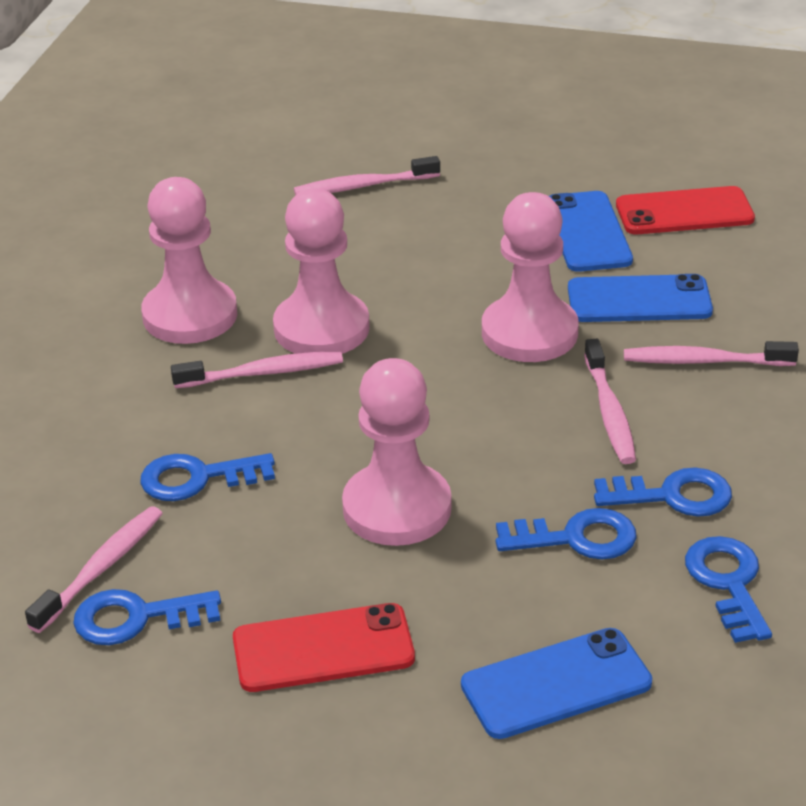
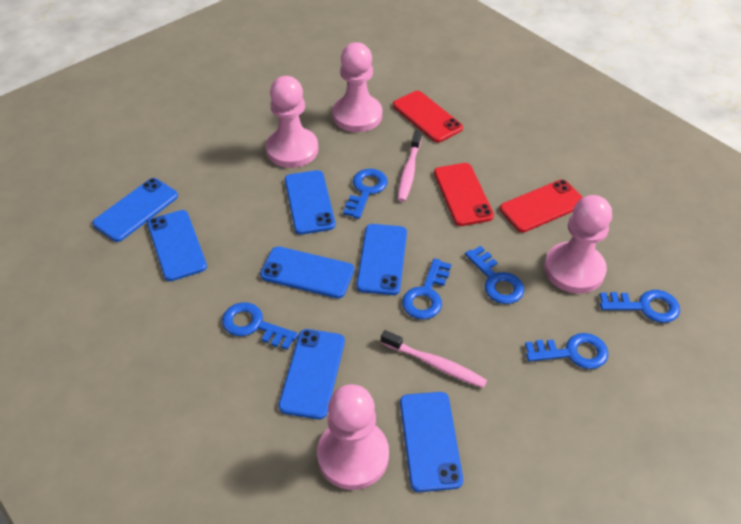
blue key: [73,589,221,645] [140,453,275,501] [496,508,637,559] [594,467,732,517] [685,536,772,643] = 5 -> [222,302,298,350] [343,169,388,219] [402,258,451,319] [465,246,524,304] [525,333,609,369] [600,290,680,323] = 6
blue phone: [461,628,652,739] [549,191,633,272] [568,274,713,322] = 3 -> [92,178,178,242] [147,210,207,281] [260,246,354,298] [278,329,345,420] [285,170,336,235] [356,224,407,295] [400,392,463,492] = 7
pink toothbrush: [25,506,163,633] [171,351,343,388] [294,156,440,195] [584,339,636,464] [624,341,799,366] = 5 -> [381,330,487,388] [398,131,421,202] = 2
red phone: [233,603,415,692] [616,186,755,234] = 2 -> [393,91,463,143] [434,163,494,226] [500,180,583,233] = 3

